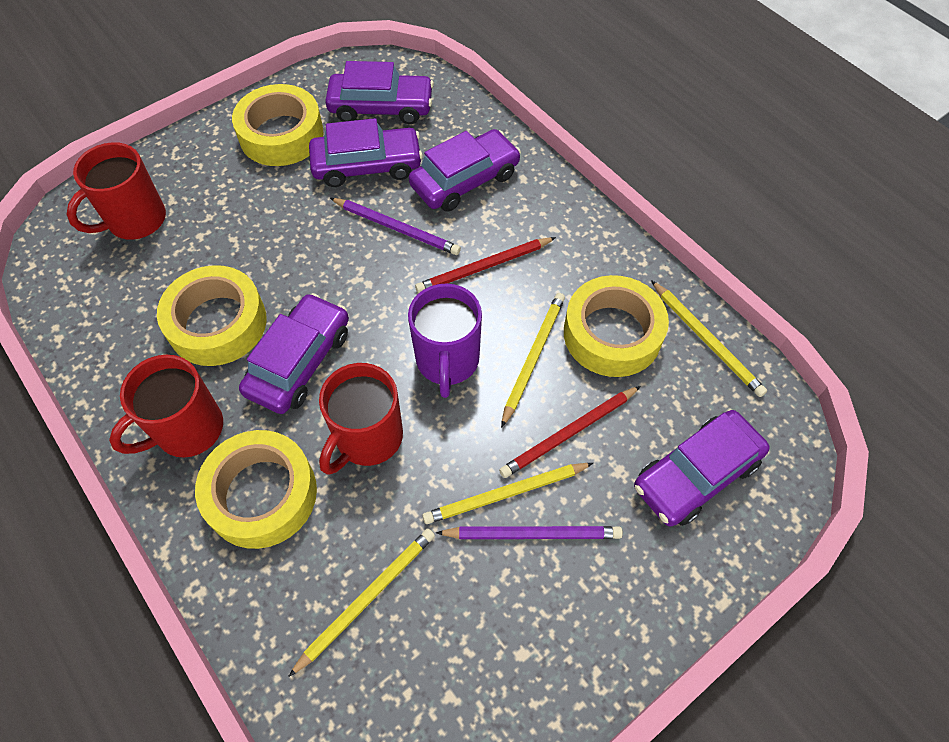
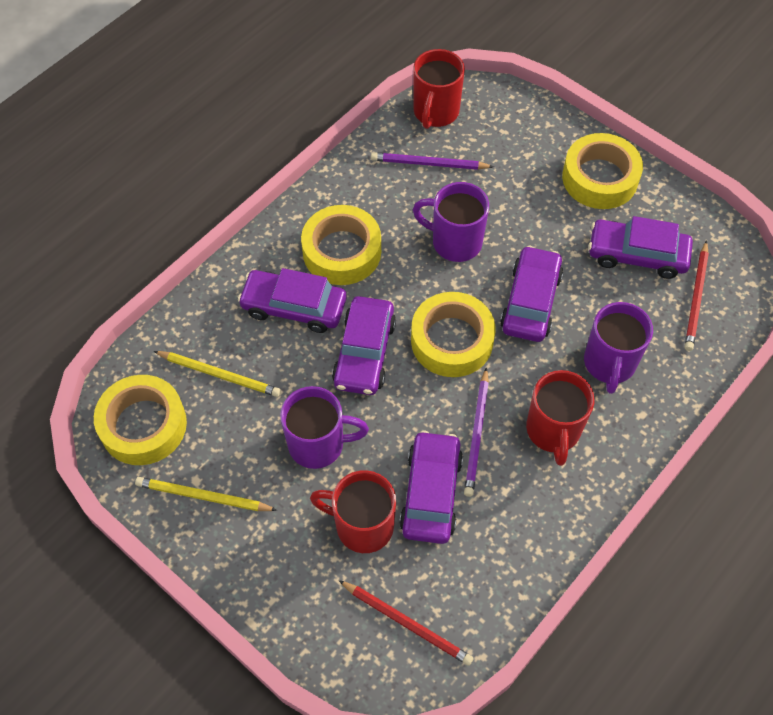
purple mug: [408,284,482,398] = 1 -> [280,386,369,469] [413,182,489,262] [584,302,653,394] = 3
yellow pencil: [288,529,435,677] [422,463,593,524] [501,293,565,428] [651,280,767,397] = 4 -> [135,477,277,511] [154,351,281,397] = 2

